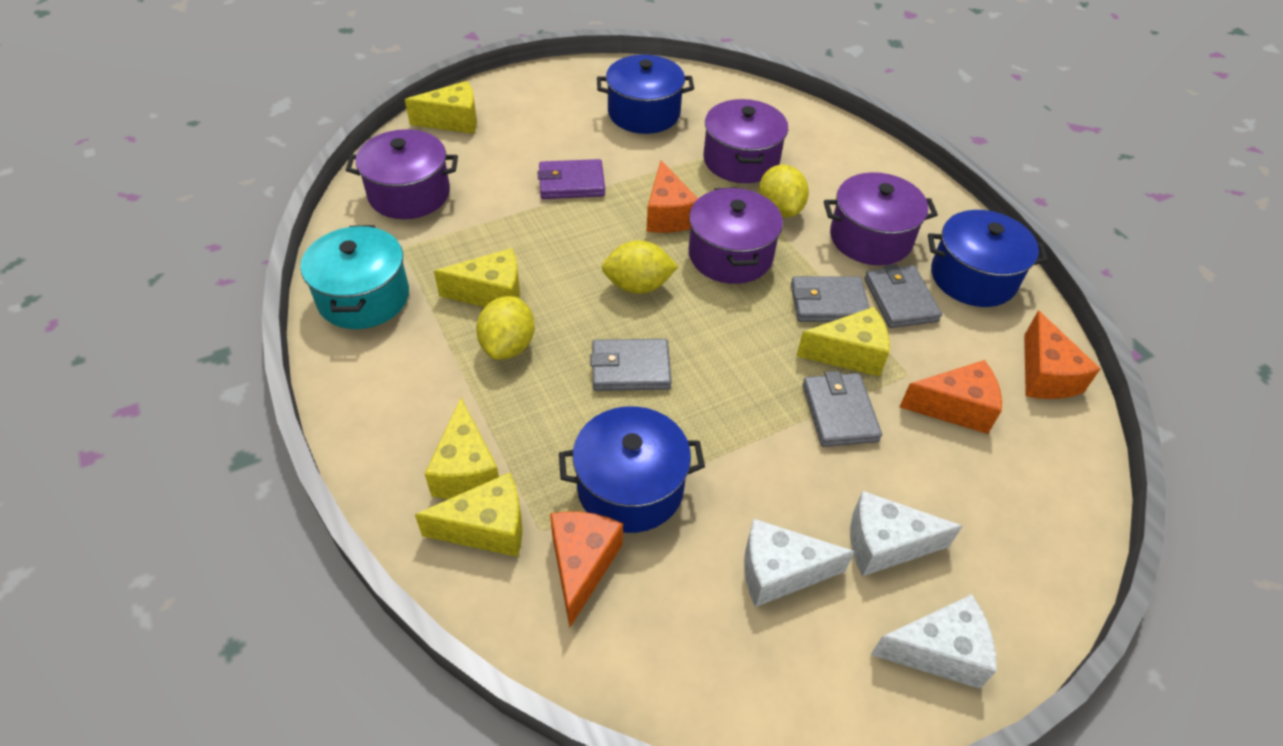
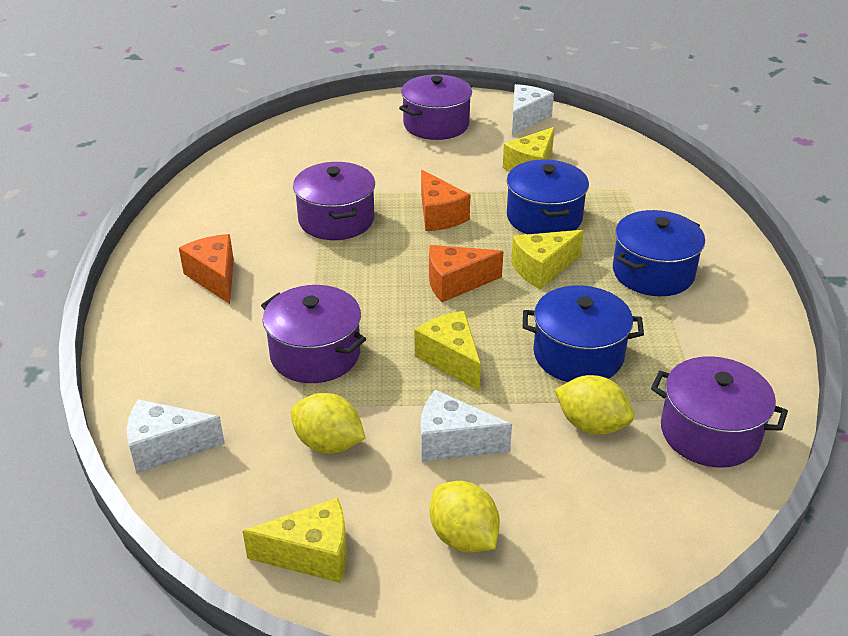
grey wallet: [590,339,672,391] [791,276,869,322] [803,371,882,447] [864,264,942,328] = 4 -> none = 0
orange cheese: [550,512,623,627] [646,161,698,233] [900,360,1002,434] [1025,310,1101,399] = 4 -> [179,234,234,304] [421,170,470,231] [429,245,503,302] = 3
purple wallet: [537,159,605,199] = 1 -> none = 0
turquoise pot: [301,225,409,329] = 1 -> none = 0
yellow cheese: [405,81,477,134] [415,472,522,557] [425,398,499,499] [434,248,520,307] [796,307,890,377] = 5 -> [242,498,347,583] [415,311,481,391] [503,127,555,172] [511,230,584,289] = 4

